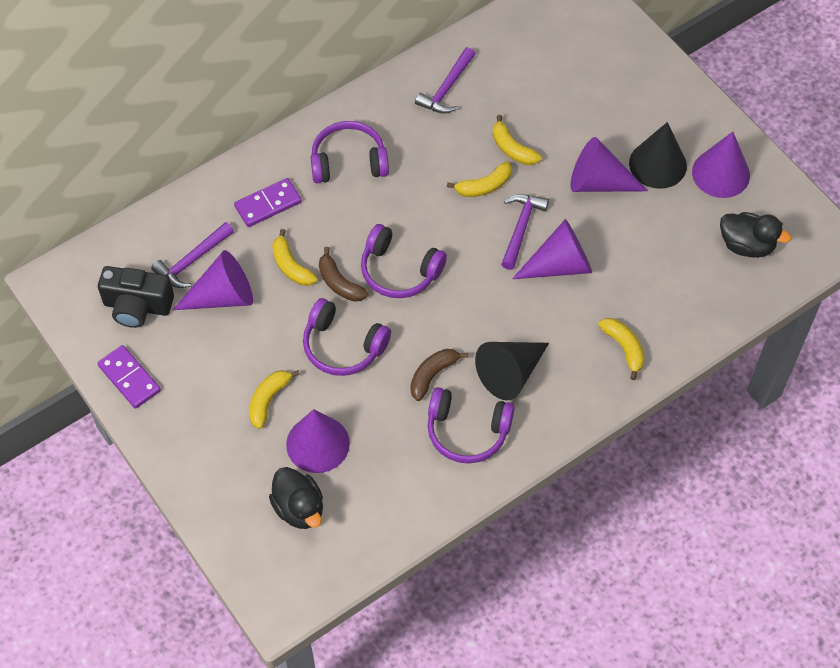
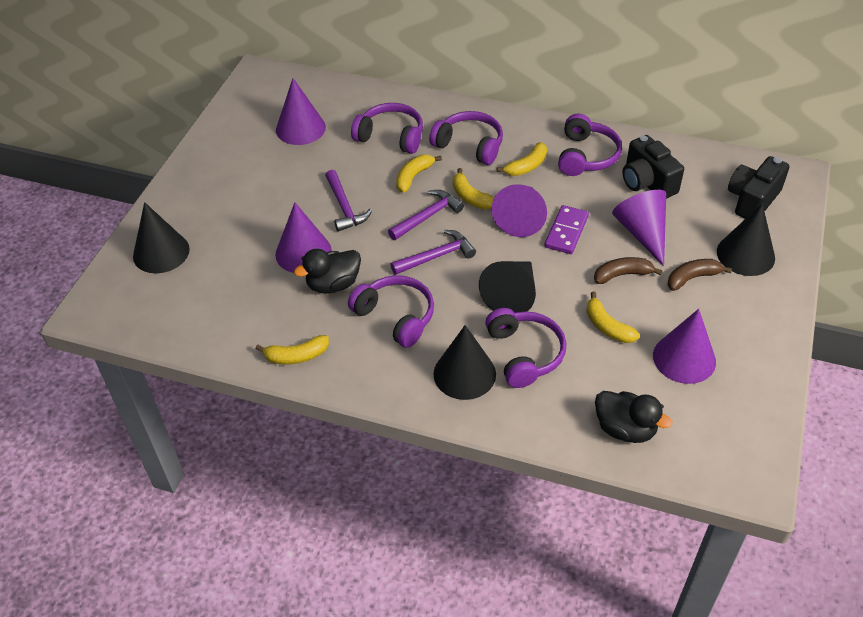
black camera: [98,266,174,328] = 1 -> [622,135,684,199] [728,156,790,219] = 2
black cone: [475,342,549,400] [629,122,687,189] = 2 -> [133,202,190,273] [433,325,496,400] [479,261,536,313] [717,203,775,276] = 4
purple domino: [97,345,161,409] [234,178,302,227] = 2 -> [544,205,589,254] = 1
purple headphones: [303,298,391,376] [311,121,389,183] [361,224,447,298] [427,387,514,464] = 4 -> [348,275,434,348] [351,103,423,154] [429,111,503,165] [485,308,566,388] [558,114,622,176] = 5

